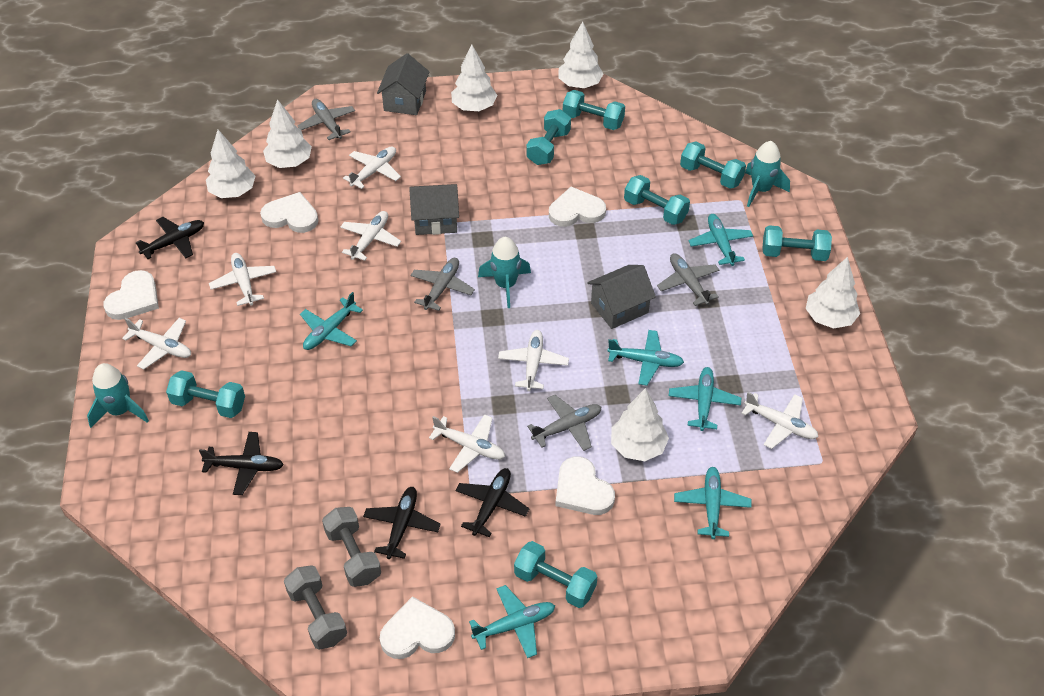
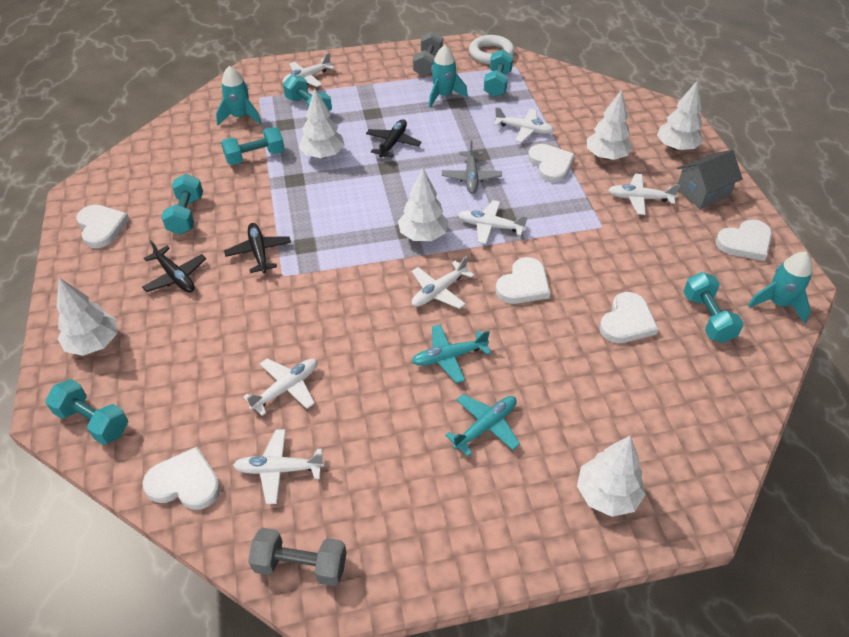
black plane: [136,217,204,259] [199,432,284,495] [363,487,441,559] [455,468,529,537] = 4 -> [142,240,206,293] [224,223,291,273] [366,119,421,158] = 3
grey house: [377,53,430,115] [409,184,459,235] [587,265,656,329] = 3 -> [677,150,743,209] = 1
grey plane: [297,99,355,140] [410,258,475,311] [527,395,601,451] [657,253,719,306] = 4 -> [442,140,502,194] = 1
turquoise dumbbell: [166,370,245,418] [514,541,597,608] [526,109,571,165] [563,90,625,130] [624,175,690,225] [680,142,746,189] [762,225,832,261] = 7 -> [45,379,128,445] [161,174,203,235] [221,127,284,165] [283,75,332,112] [484,49,513,97] [683,272,744,343] = 6
turquoise plane: [300,292,363,350] [469,585,555,658] [607,330,684,386] [669,367,741,431] [674,467,752,539] [689,214,753,266] = 6 -> [412,324,491,383] [445,394,520,456] = 2
white heart: [103,270,159,320] [260,192,318,233] [380,596,455,659] [549,187,606,227] [555,456,615,515] = 5 -> [76,205,129,248] [142,447,221,510] [496,257,550,304] [528,144,575,183] [599,292,659,343] [715,220,772,261] = 6
white ring: none = 0 -> [469,35,515,64] = 1

